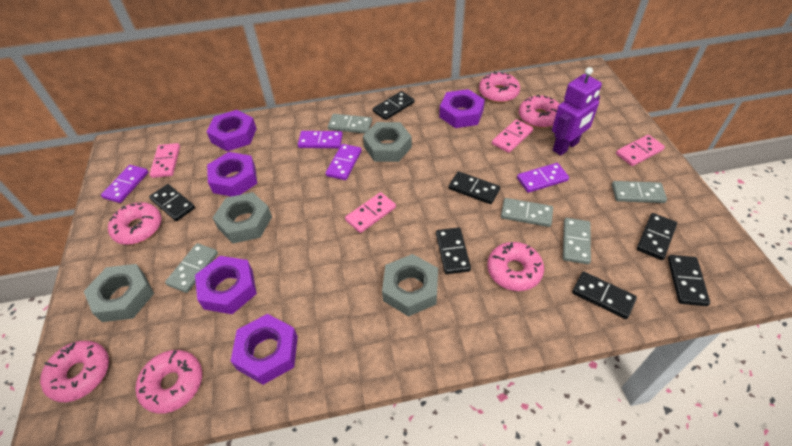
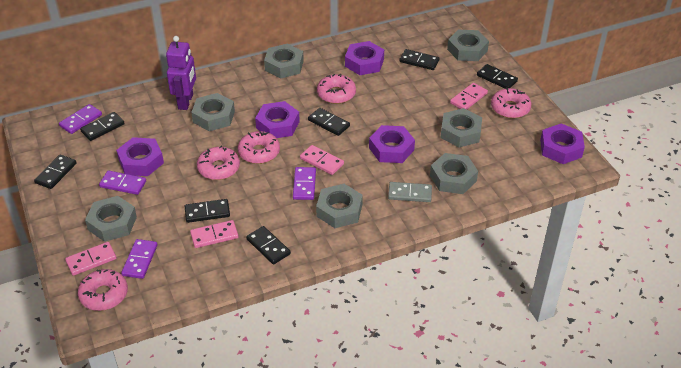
grey domino: [165,243,218,293] [328,114,372,134] [501,198,553,227] [563,218,591,264] [612,181,667,203] = 5 -> [388,182,432,202] = 1
grey nut: [84,264,154,322] [213,192,272,244] [363,122,412,162] [382,254,438,317] = 4 -> [85,196,137,242] [191,93,235,131] [264,43,304,79] [316,184,363,228] [430,153,478,194] [441,108,482,147] [447,30,489,61] = 7
pink donut: [40,341,109,402] [108,202,161,245] [136,350,202,414] [479,72,520,103] [487,242,544,291] [519,95,559,128] = 6 -> [78,269,128,311] [197,146,240,180] [238,131,280,164] [317,74,356,104] [491,87,531,119] = 5

